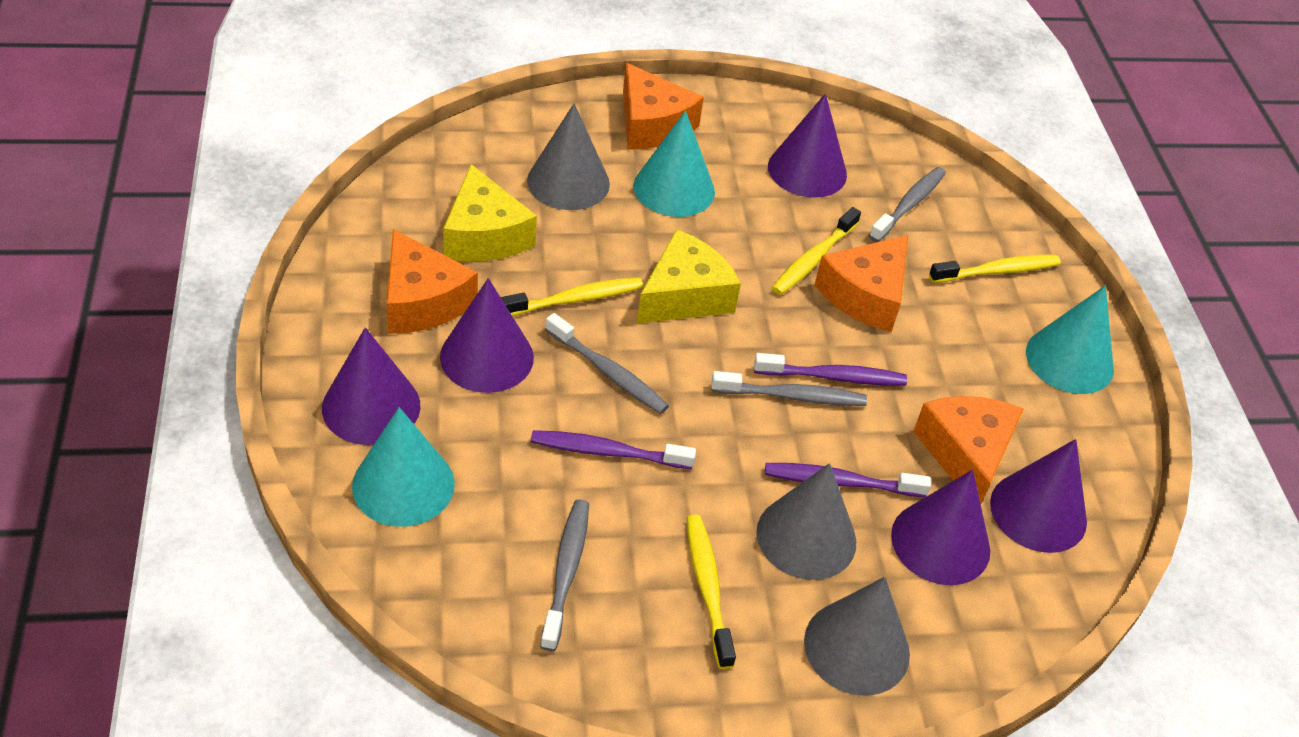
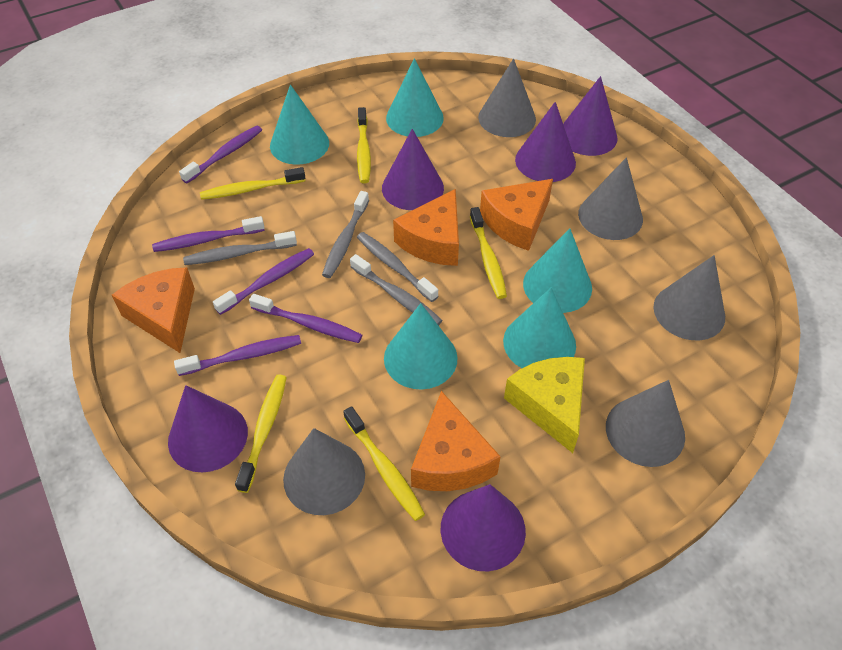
grey cone: [527,103,610,210] [757,463,856,580] [804,577,910,696] = 3 -> [283,428,365,515] [478,58,536,137] [578,157,643,240] [606,380,685,467] [653,255,725,340] = 5
purple toothbrush: [531,430,696,469] [754,353,907,386] [765,463,931,497] = 3 -> [152,216,265,252] [174,335,301,376] [179,126,262,183] [213,248,314,315] [249,294,362,343] = 5
turquoise cone: [352,407,455,527] [633,111,715,217] [1026,286,1114,394] = 3 -> [270,85,329,165] [384,303,458,389] [386,58,444,137] [503,288,576,368] [523,228,592,313] = 5
yellow cheese: [443,164,537,261] [637,229,741,323] = 2 -> [504,357,585,453] = 1
yellow toothbrush: [501,277,643,316] [686,514,736,669] [772,207,861,295] [929,255,1061,283] = 4 -> [200,167,305,200] [235,374,287,493] [343,406,425,521] [357,107,371,183] [470,207,507,299] = 5

